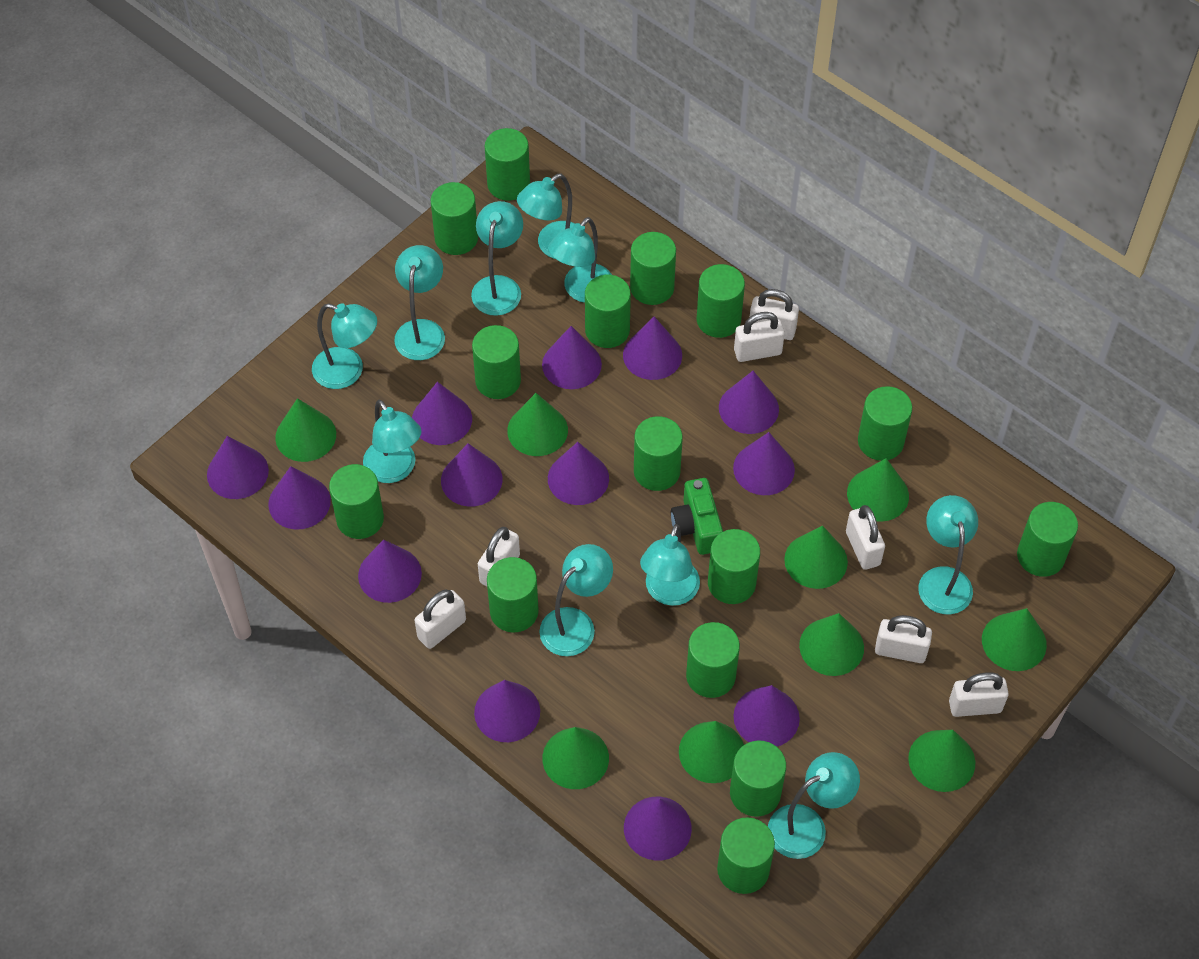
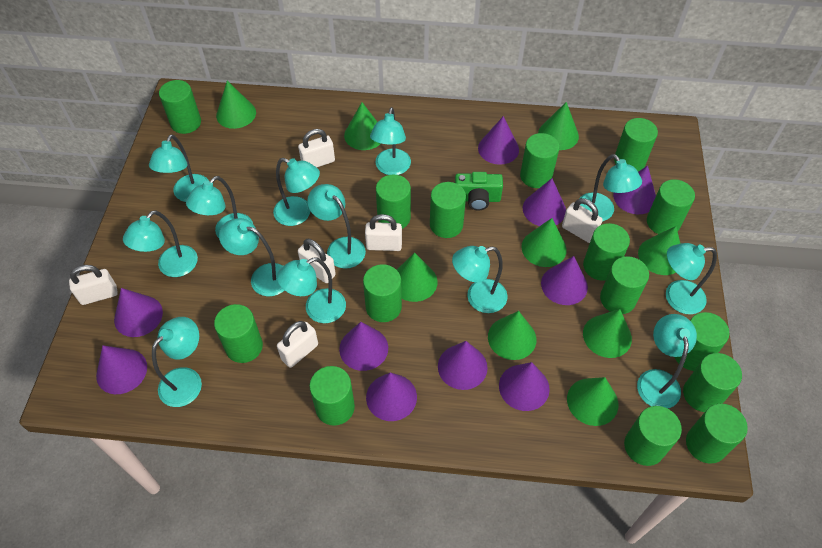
purple cone: [207,436,269,499] [268,466,331,530] [358,540,422,603] [412,382,472,445] [441,443,502,507] [474,680,540,742] [542,326,602,389] [548,442,609,505] [623,317,682,380] [624,797,692,860] [719,371,779,434] [733,432,795,495] [733,685,800,747] = 13 -> [96,345,147,394] [114,288,163,337] [339,322,388,371] [366,372,417,421] [438,341,488,390] [478,116,519,165] [499,362,550,411] [523,178,566,226] [541,256,588,305] [613,165,656,214] = 10
turquoise lamp: [312,303,377,389] [363,400,422,483] [394,245,445,360] [471,201,523,316] [517,174,575,259] [539,544,613,656] [548,217,612,303] [640,524,700,606] [768,752,860,859] [918,495,978,614] = 10 -> [123,210,198,277] [149,134,209,202] [152,317,202,407] [186,176,253,238] [219,218,285,296] [273,158,320,226] [277,258,346,323] [307,184,366,269] [370,107,411,175] [452,246,508,313] [579,154,642,221] [637,314,697,409] [666,243,717,314] = 13
white padlock: [415,590,466,649] [478,527,520,586] [734,312,785,362] [750,289,799,340] [846,505,885,570] [875,615,932,663] [949,672,1009,717] = 7 -> [69,265,118,305] [277,321,318,368] [298,129,335,167] [298,239,336,283] [365,214,402,251] [562,198,603,243] = 6

